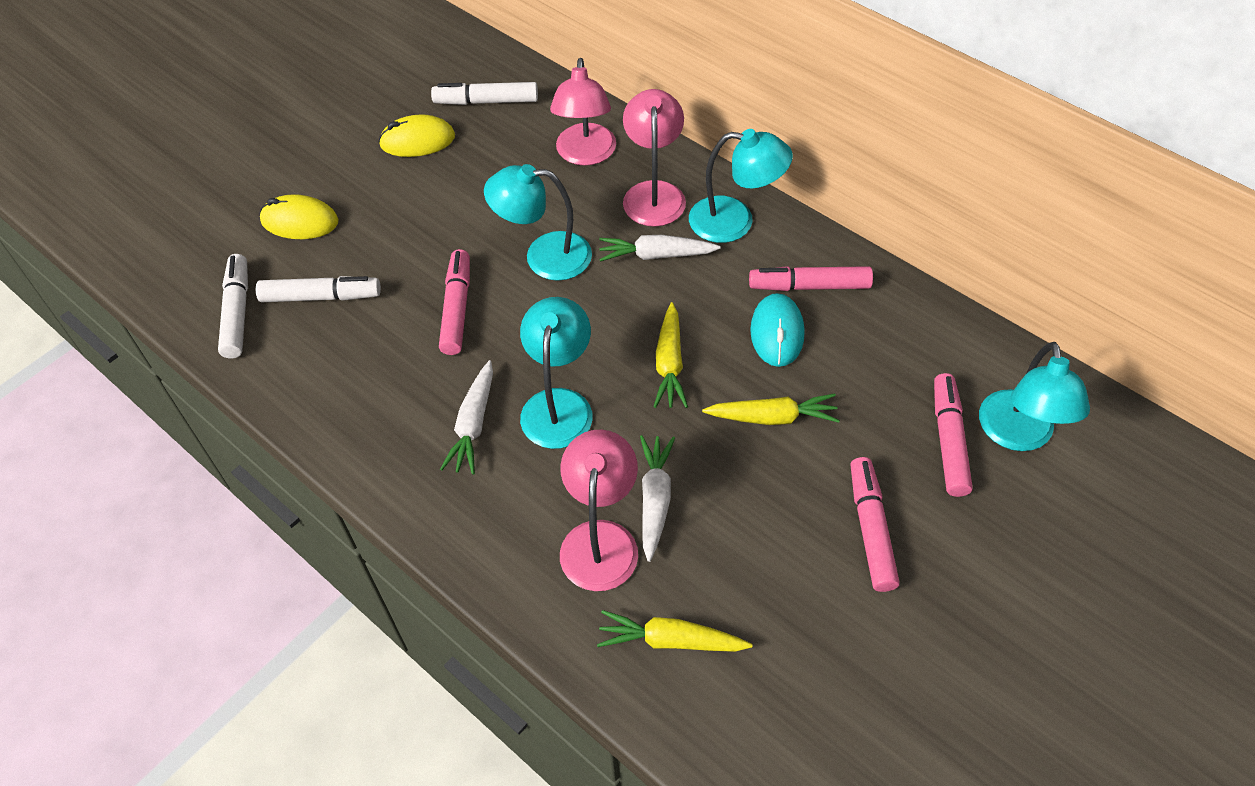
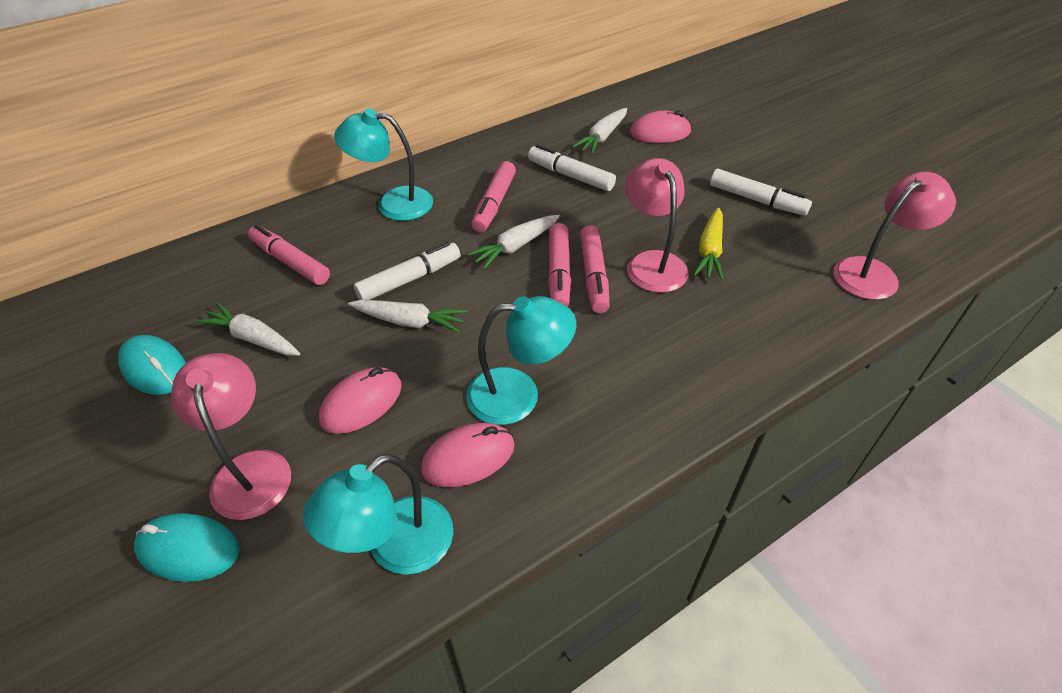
pink mouse: none = 0 -> [319,367,402,434] [421,423,515,487] [630,110,691,143] = 3
turquoise lamp: [484,164,592,281] [520,297,593,449] [689,129,793,243] [979,342,1090,451] = 4 -> [303,454,453,575] [334,109,433,221] [466,296,576,425] = 3
turquoise mouse: [750,293,804,367] = 1 -> [118,335,186,395] [134,513,239,582] = 2
white carrot: [440,360,493,475] [599,235,721,262] [640,435,675,562] = 3 -> [195,302,300,356] [348,300,467,333] [467,215,560,270] [572,108,627,155] = 4
yellow carrot: [597,610,753,652] [654,302,688,408] [702,393,840,425] = 3 -> [693,207,724,280] = 1
yellow mouse: [260,194,339,239] [378,114,455,157] = 2 -> none = 0

